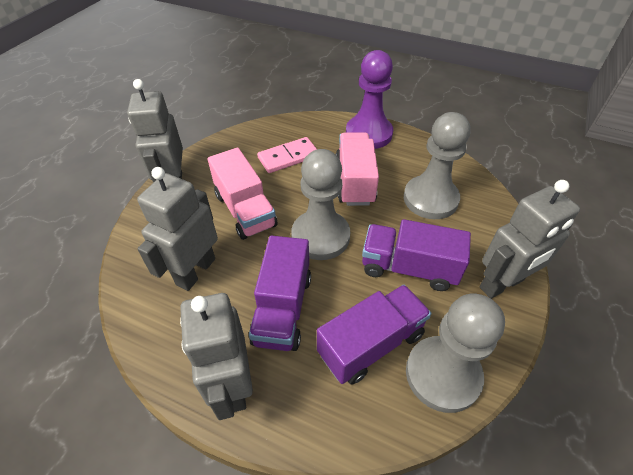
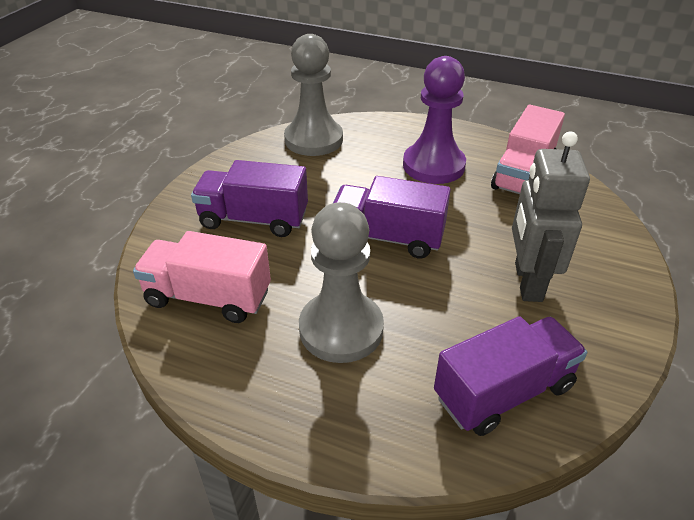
grey pawn: [291,149,350,260] [404,112,470,219] [406,294,505,413] = 3 -> [284,34,343,156] [299,202,384,363] = 2
grey robot: [127,79,183,183] [137,167,218,291] [180,293,253,420] [480,180,580,299] = 4 -> [512,131,590,302] = 1
pink domino: [257,137,317,173] = 1 -> none = 0

